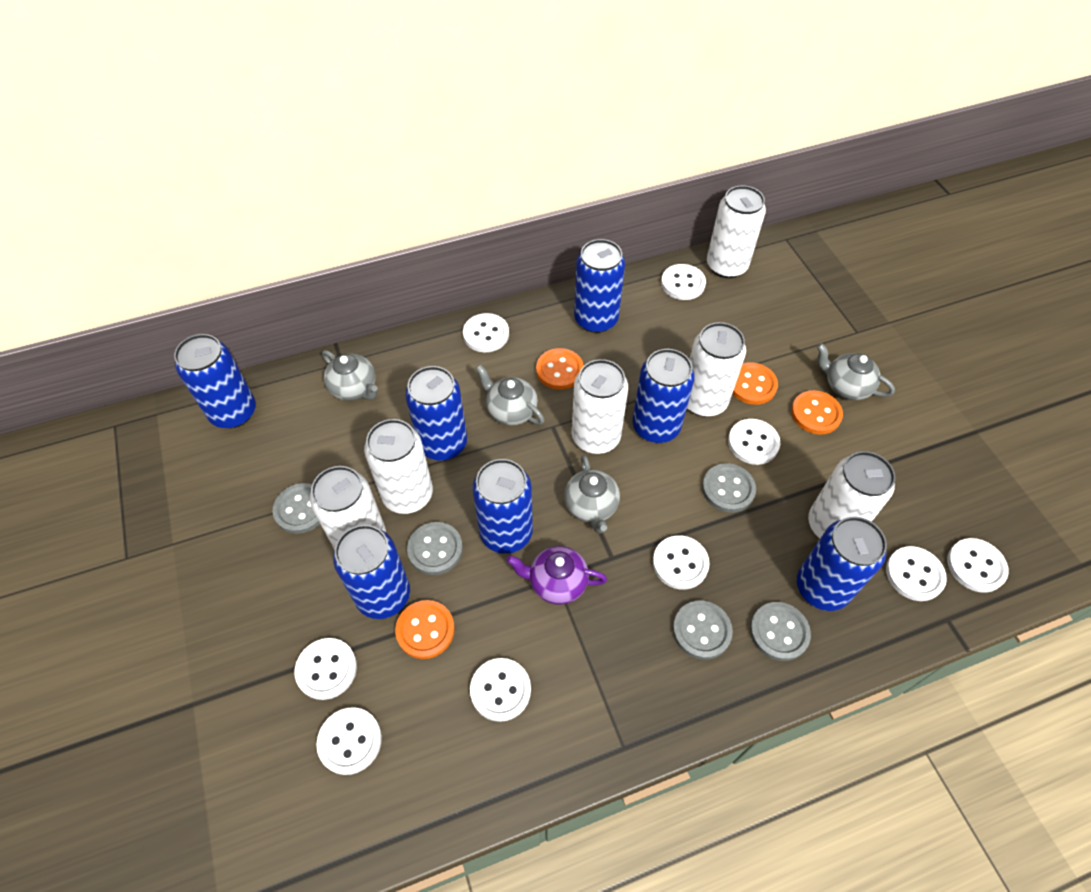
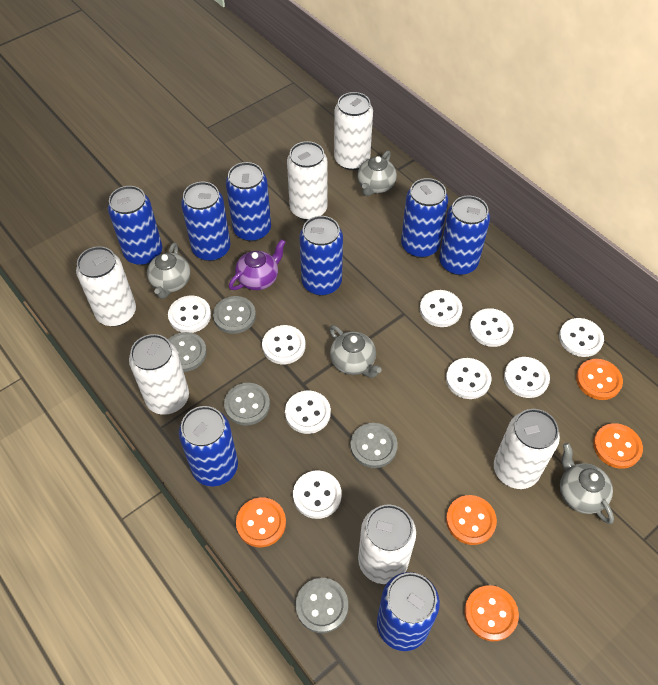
blue can: [174,334,256,428] [333,525,410,619] [405,366,467,460] [472,459,533,554] [574,239,625,333] [632,349,695,443] [797,517,887,611] = 7 -> [108,186,162,265] [179,406,238,486] [181,182,231,261] [226,162,271,241] [300,216,343,296] [377,572,440,651] [401,178,448,258] [439,196,490,275] = 8
orange button: [395,600,455,659] [536,348,584,390] [732,362,778,405] [791,390,843,435] = 4 -> [236,497,286,548] [446,495,497,545] [464,585,519,641] [576,359,623,400] [593,423,643,469] = 5

